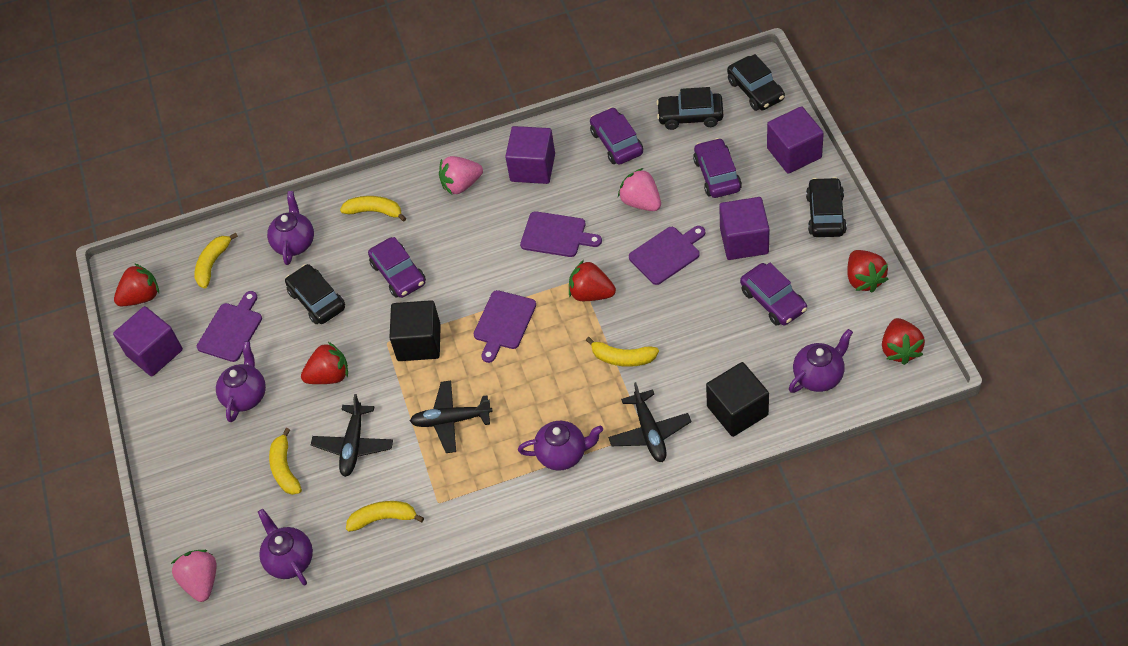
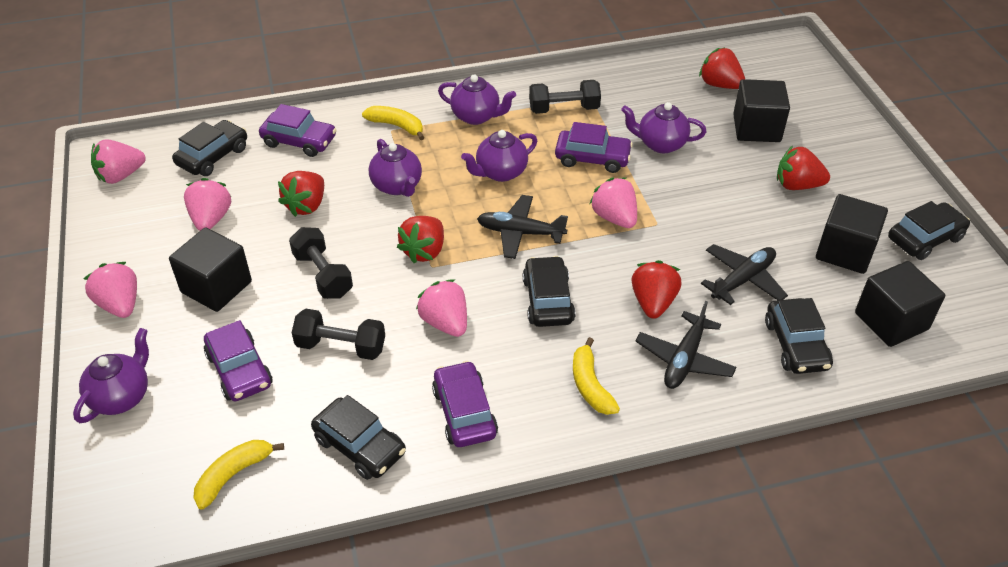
black car: [285,264,345,324] [656,87,723,130] [727,54,785,111] [806,177,847,237] = 4 -> [172,120,247,176] [311,395,406,480] [523,256,576,327] [765,298,833,374] [888,201,970,260] = 5
black cube: [389,300,441,361] [706,362,769,437] = 2 -> [169,228,252,312] [733,79,790,142] [816,194,888,274] [855,261,945,347] = 4
black dumbbell: none = 0 -> [289,227,353,299] [292,309,385,360] [529,80,601,114] = 3
pink strawberry: [171,550,217,602] [439,156,483,195] [618,168,661,211] = 3 -> [84,262,137,318] [91,139,146,184] [184,178,231,231] [416,279,467,337] [590,178,637,228] = 5
purple cube: [113,306,183,377] [505,126,555,184] [719,197,769,260] [767,106,824,174] = 4 -> none = 0
purple cutting board: [197,291,262,362] [474,290,536,363] [520,211,602,257] [629,226,705,285] = 4 -> none = 0
yellow banana: [195,233,238,288] [269,428,302,495] [340,196,406,222] [346,501,424,532] [586,337,659,367] = 5 -> [193,440,284,509] [362,106,425,140] [573,337,620,415] = 3

